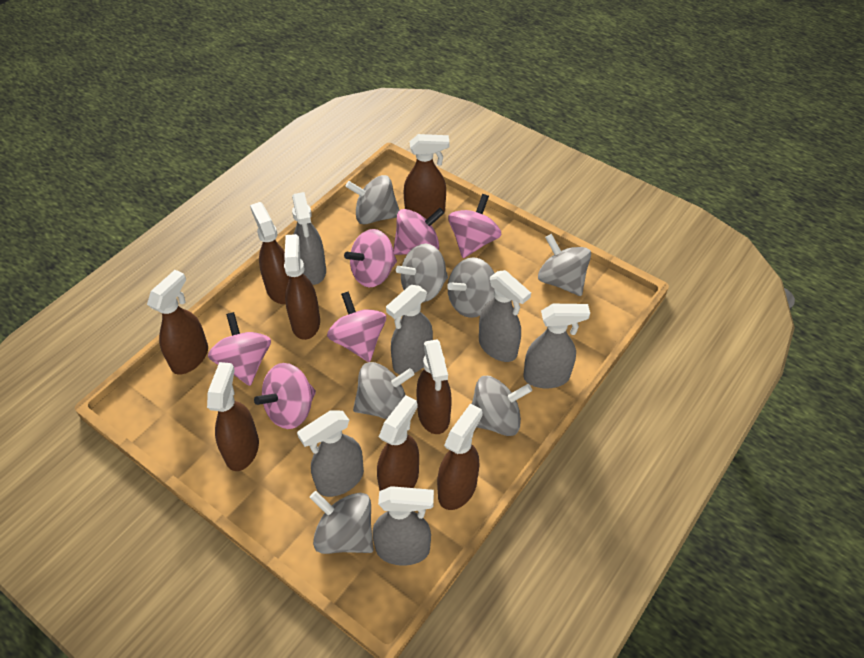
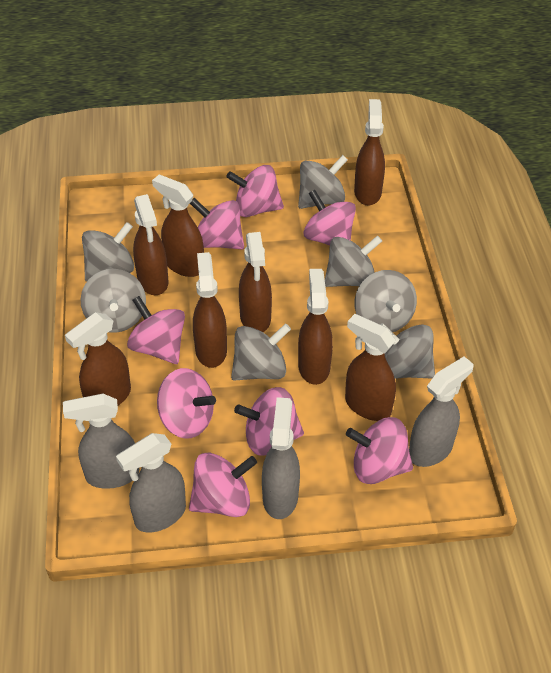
grey spray bottle: [292,192,326,285] [297,410,364,497] [372,486,434,566] [386,285,433,375] [479,270,531,362] [523,304,590,388] = 6 -> [63,394,139,489] [116,433,186,533] [262,397,300,519] [409,357,474,467] = 4
pink spinning top: [208,312,271,386] [254,363,316,429] [327,291,386,362] [344,229,397,287] [393,208,444,255] [448,194,501,258] = 6 -> [127,296,185,364] [157,368,216,439] [189,453,257,517] [190,198,244,249] [226,165,284,217] [234,387,304,456] [303,189,356,246] [346,417,413,484] = 8

